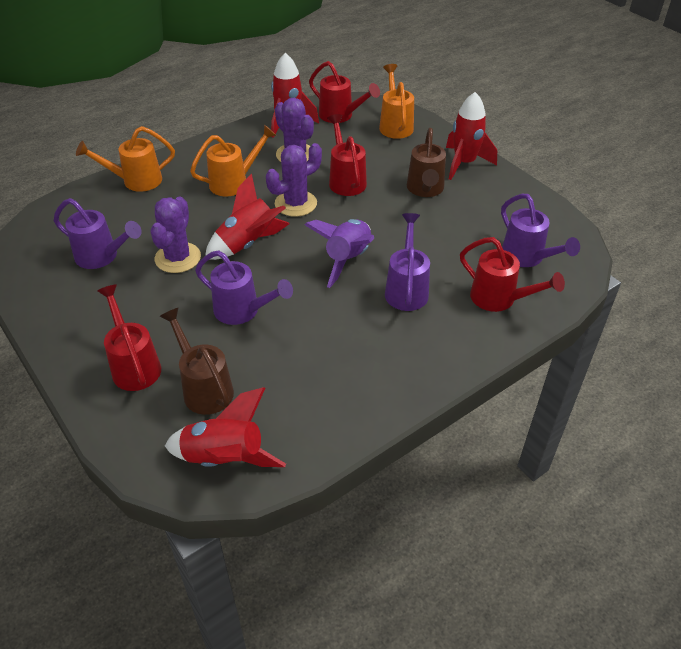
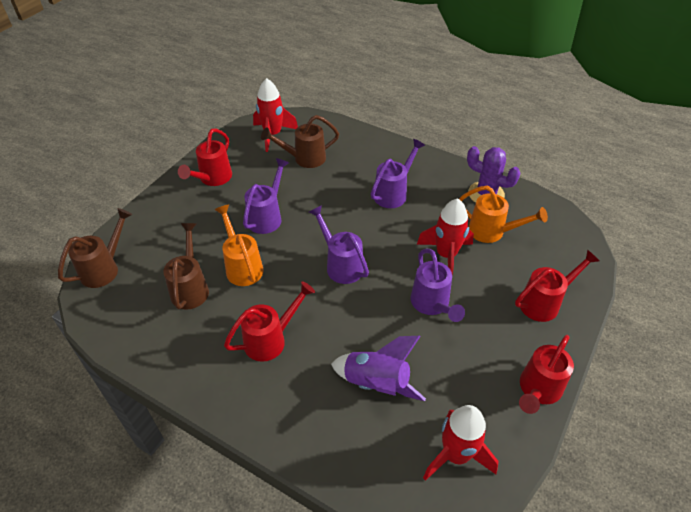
brown watering can: [159,307,234,415] [407,128,446,197] = 2 -> [58,208,133,288] [163,223,209,310] [261,115,339,168] = 3
orange watering can: [76,126,175,192] [190,125,277,196] [379,64,414,139] = 3 -> [214,204,263,286] [459,186,548,243] = 2
purple cactus: [151,197,201,273] [266,143,322,217] [275,98,314,162] = 3 -> [467,146,521,203] = 1
red rocket: [165,387,286,467] [205,173,290,260] [271,53,319,138] [446,92,497,180] = 4 -> [253,78,298,152] [417,198,474,275] [423,405,499,481] = 3

